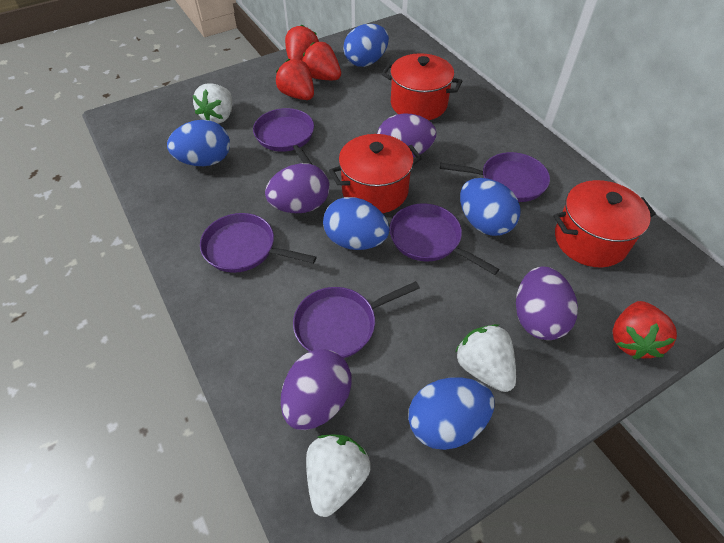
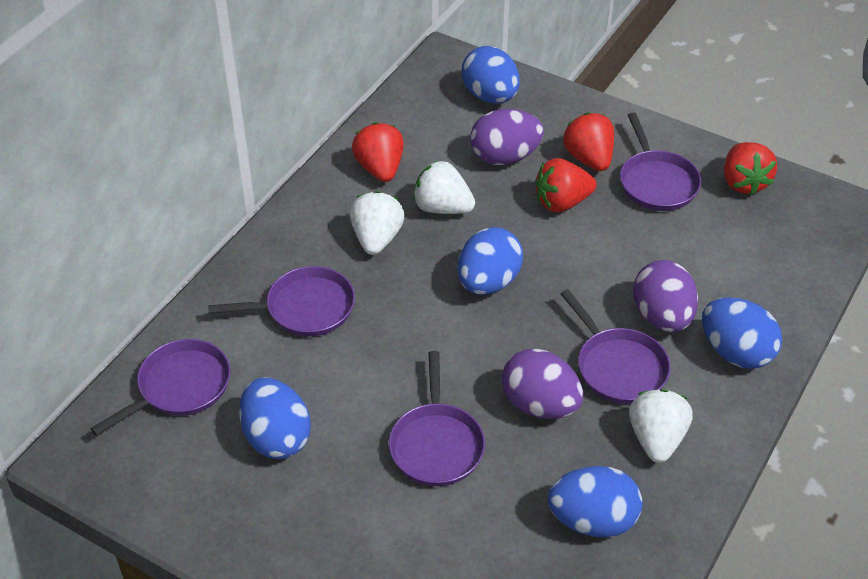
purple egg: [265,163,330,213] [281,349,351,430] [377,113,436,157] [516,267,578,340] = 4 -> [470,109,544,165] [502,349,583,419] [633,260,698,332] = 3
red pot: [329,134,422,213] [382,53,462,120] [553,180,656,268] = 3 -> none = 0

